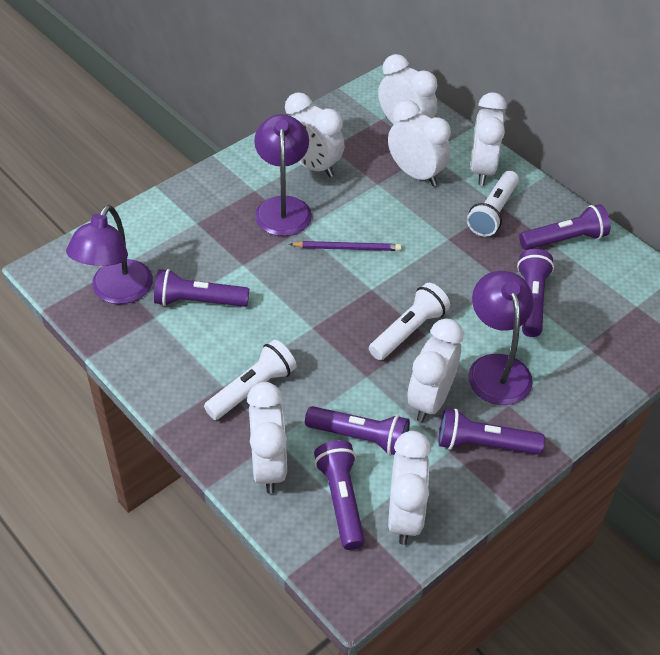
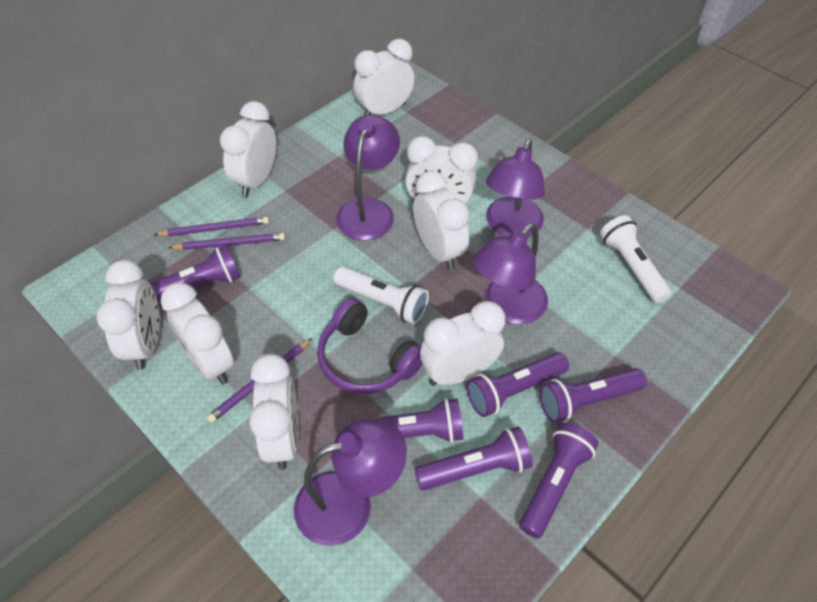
purple headphones: none = 0 -> [317,298,423,394] = 1
purple lamp: [66,205,153,304] [254,114,312,236] [468,271,534,405] = 3 -> [294,418,407,546] [336,115,400,241] [473,223,548,324] [486,139,545,237] = 4
purple pencil: [289,241,401,251] = 1 -> [154,217,269,236] [168,233,285,250] [207,338,312,423] = 3
white clock: [247,382,287,494] [285,92,344,177] [378,54,438,125] [388,100,451,186] [388,431,431,545] [407,318,464,422] [470,92,506,186] = 7 -> [96,260,160,370] [161,282,234,385] [220,101,276,197] [249,354,299,470] [354,39,415,115] [405,136,478,204] [413,171,469,270] [420,301,505,386] = 8
white flashlight: [204,340,296,420] [369,283,450,360] [467,171,519,237] = 3 -> [334,266,429,324] [600,215,672,303] = 2

